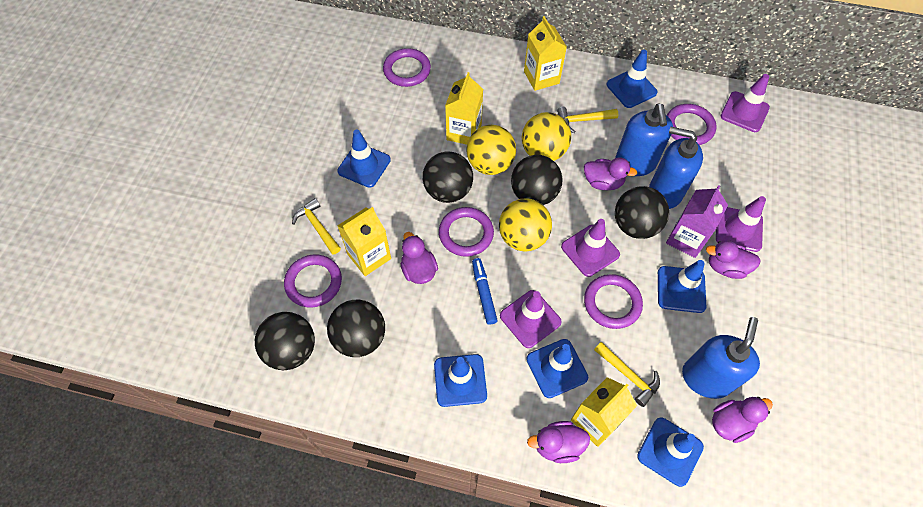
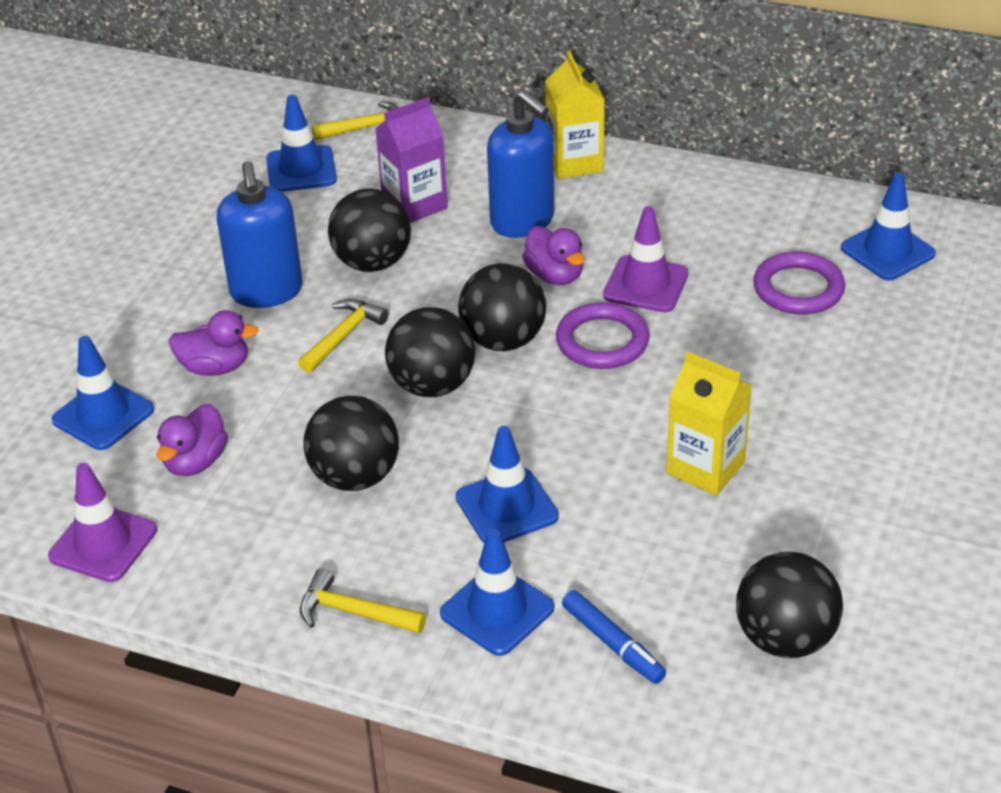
blue soap dispenser: [615,103,673,176] [649,127,703,209] [682,317,760,399] = 3 -> [217,161,302,308] [487,91,554,238] = 2
blue traffic cone: [337,129,391,188] [434,354,487,407] [526,339,588,398] [606,50,658,108] [637,417,704,487] [658,260,706,313] = 6 -> [51,336,154,450] [266,95,337,192] [440,529,554,656] [456,426,559,543] [841,173,936,280] = 5
purple duck: [401,232,438,284] [527,421,590,463] [584,157,637,190] [706,240,761,279] [712,397,773,443] = 5 -> [157,404,228,476] [169,310,259,376] [522,226,585,285] = 3
purple ring: [284,254,342,308] [383,48,431,87] [439,207,494,257] [584,274,643,329] [667,104,716,145] = 5 -> [556,302,650,369] [753,251,845,315] = 2
purple traffic cone: [500,290,562,348] [561,219,620,277] [716,196,766,252] [721,74,770,132] = 4 -> [48,463,157,582] [603,206,689,312] = 2
yellow ball: [467,125,516,175] [499,198,552,251] [522,112,571,161] = 3 -> none = 0
yellow carton: [337,207,391,276] [445,72,483,145] [524,16,567,91] [571,377,637,447] = 4 -> [545,51,605,179] [666,351,752,496] = 2

